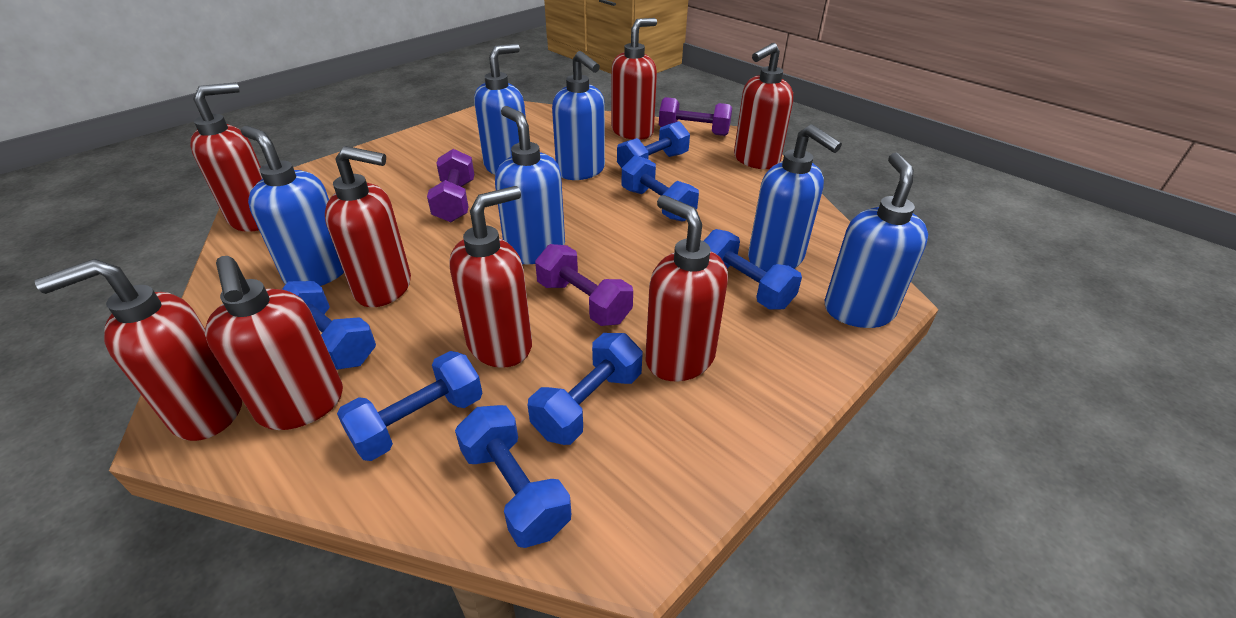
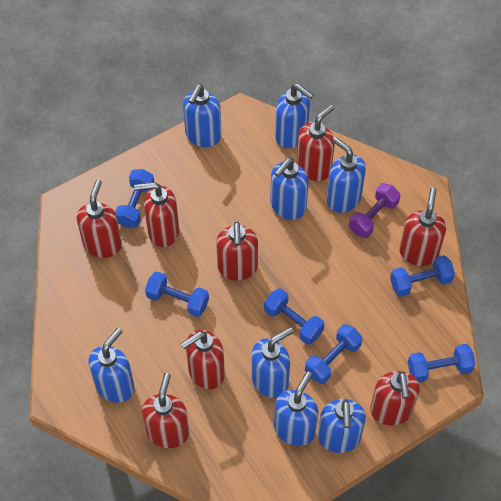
blue dumbbell: [282,281,376,370] [337,351,482,461] [455,405,571,548] [528,333,642,445] [617,121,690,168] [622,155,699,222] [704,229,802,309] = 7 -> [115,169,154,228] [145,271,209,317] [264,288,325,344] [305,324,363,384] [390,255,455,297] [408,344,475,382] = 6
blue soap dispenser: [241,126,344,286] [474,44,526,175] [495,106,565,264] [552,51,605,180] [748,124,842,272] [825,153,928,328] = 6 -> [88,328,135,403] [183,84,221,147] [252,327,293,398] [270,158,309,220] [274,371,318,446] [275,83,314,148] [318,399,366,453] [327,137,366,213] = 8
purple dumbbell: [427,149,474,222] [535,244,633,326] [659,97,732,136] = 3 -> [349,183,400,238] = 1

